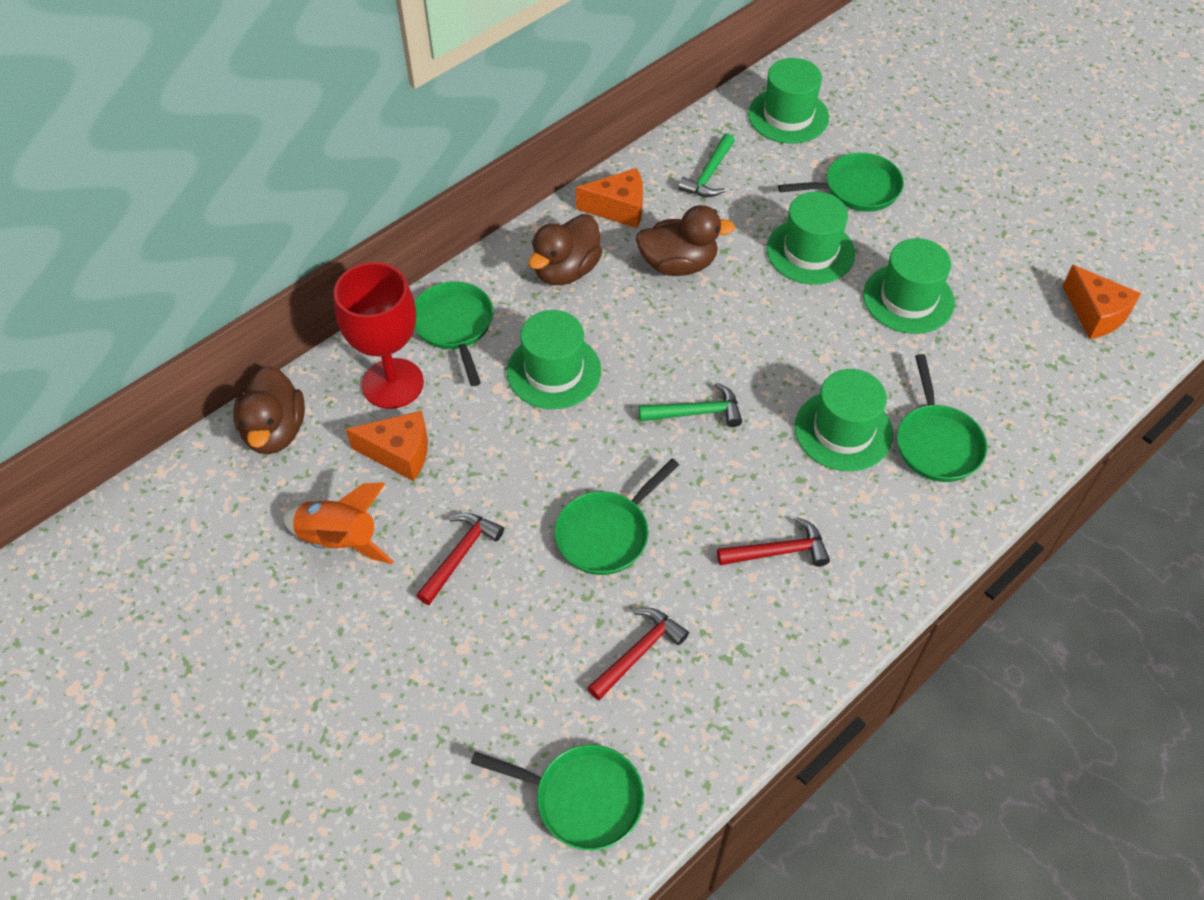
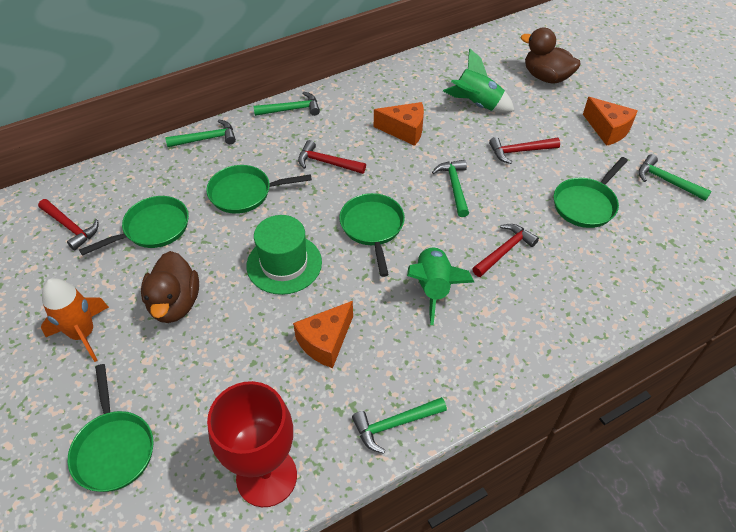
brown duck: [233,366,305,454] [528,214,603,285] [636,205,735,276] = 3 -> [141,251,199,323] [521,27,581,83] = 2
green hammer: [639,383,742,427] [678,133,735,197] = 2 -> [165,120,236,147] [253,92,320,116] [352,397,447,454] [432,160,469,217] [638,154,712,201] = 5
green hat: [507,310,601,409] [748,58,829,144] [767,192,855,285] [795,369,893,471] [863,238,955,334] = 5 -> [247,215,322,295] = 1
green rocket: none = 0 -> [407,246,474,325] [443,48,514,113] = 2
red hammer: [416,513,504,605] [587,608,689,700] [717,517,830,567] = 3 -> [38,199,98,251] [298,140,366,174] [472,224,539,277] [489,137,560,164] = 4

